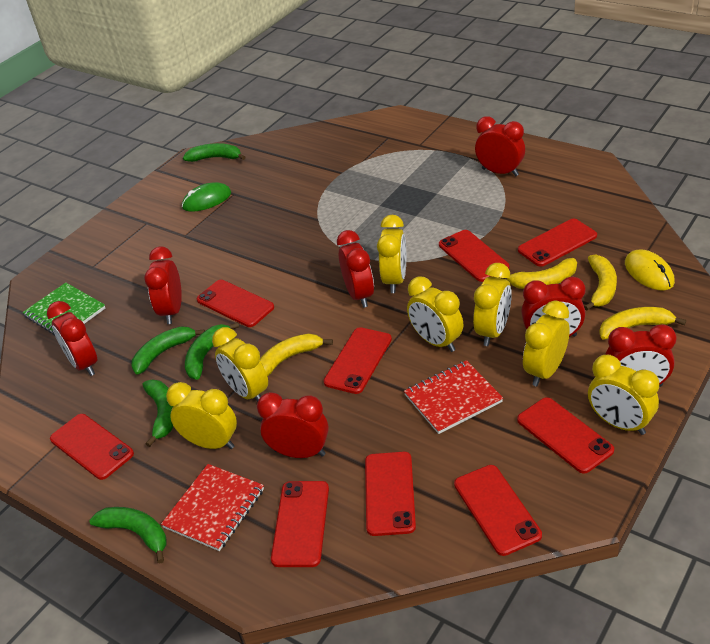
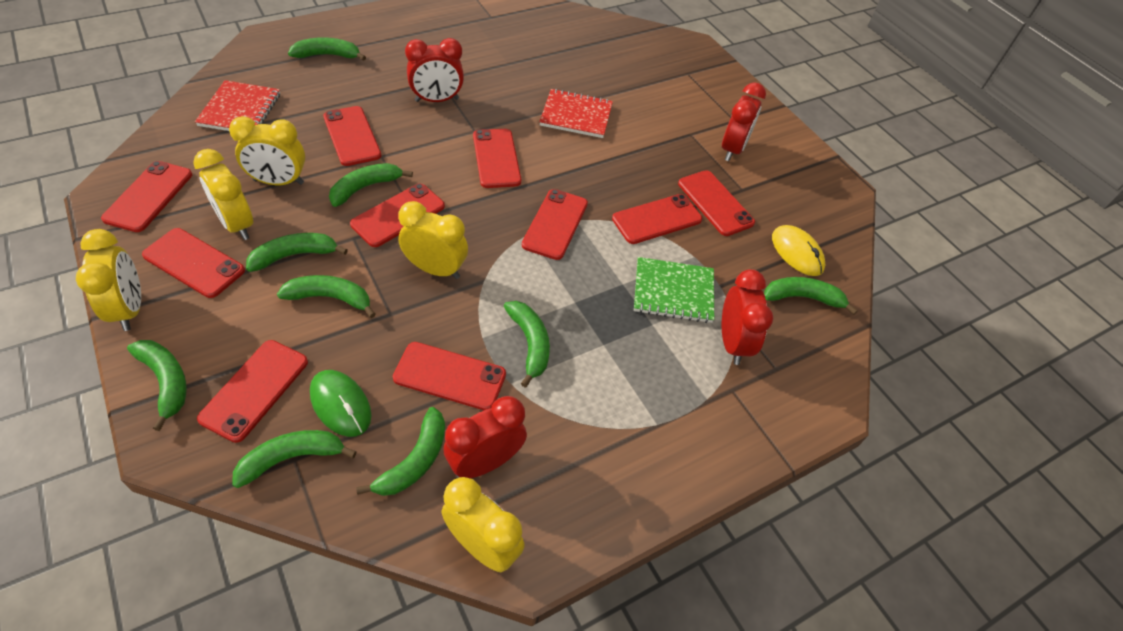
green banana: [89,507,167,563] [131,326,205,375] [143,380,173,447] [183,143,246,162] [185,322,239,380] = 5 -> [127,340,187,431] [232,430,357,488] [246,233,348,272] [277,275,376,318] [288,37,366,61] [329,163,413,207] [356,407,445,496] [504,301,550,388] [764,277,858,315] = 9
red clock: [47,301,98,376] [144,246,182,324] [257,392,329,458] [337,230,374,308] [475,116,525,176] [521,276,585,337] [605,324,677,387] = 7 -> [405,38,464,102] [443,396,527,478] [722,82,766,161] [722,269,773,365] = 4
red phone: [50,414,134,480] [197,280,274,327] [271,481,329,567] [323,327,392,394] [365,452,416,536] [439,230,509,282] [454,465,542,556] [517,397,614,474] [518,219,597,267] = 9 -> [101,161,192,232] [142,228,245,298] [197,340,308,443] [323,106,381,166] [350,183,445,247] [393,342,506,410] [473,129,521,188] [522,189,588,260] [612,194,702,244] [678,170,755,236] = 10
yellow banana: [260,333,333,377] [498,258,577,289] [584,255,617,311] [599,307,686,340] = 4 -> none = 0
yellow clock: [166,382,237,449] [212,327,268,402] [377,215,406,293] [407,276,463,352] [473,263,512,346] [523,301,570,386] [588,355,659,435] = 7 -> [76,229,141,331] [194,149,253,240] [229,116,305,185] [398,201,468,279] [441,477,525,572] = 5

